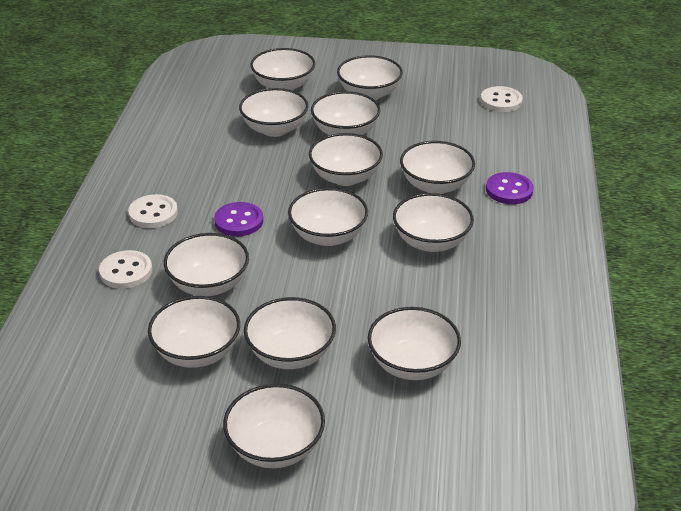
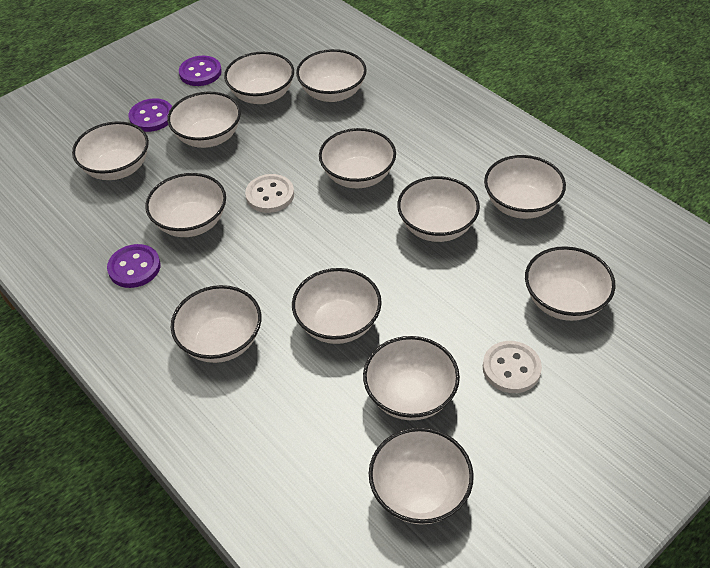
purple button: [214,202,263,236] [486,172,534,204] = 2 -> [107,244,161,288] [129,98,172,132] [179,56,222,86] = 3
white button: [99,250,152,289] [128,194,178,228] [481,86,523,112] = 3 -> [245,174,294,213] [483,341,542,393] = 2

